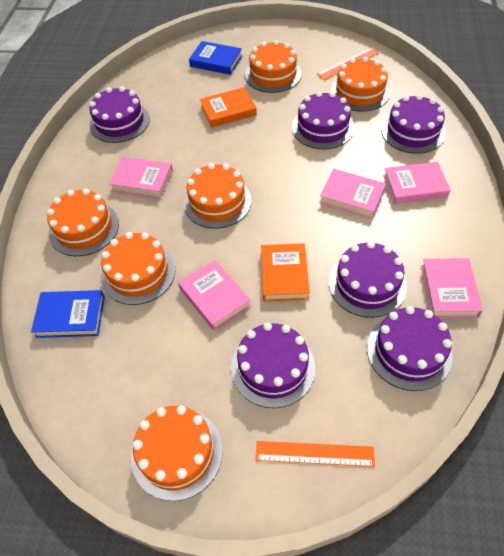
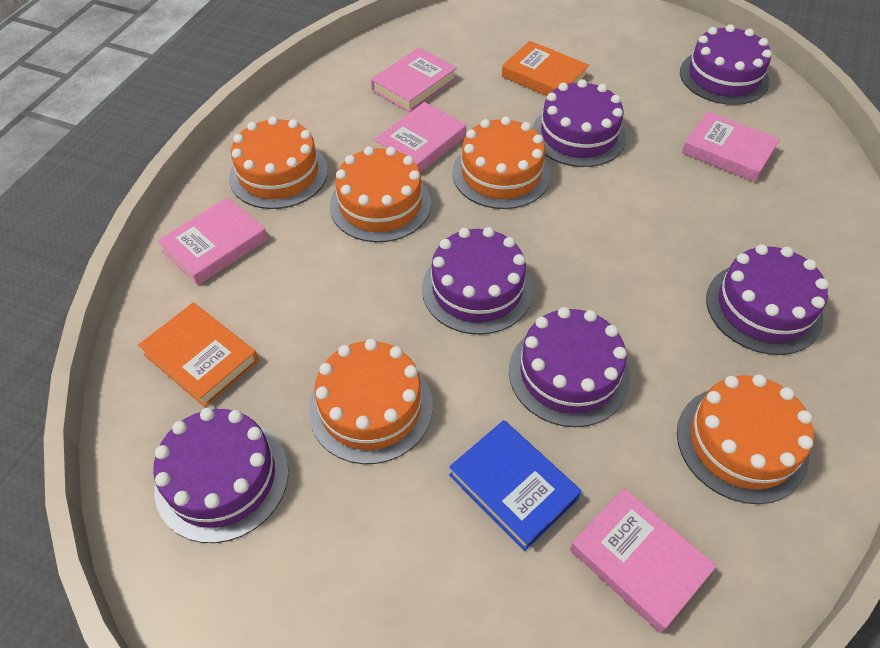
blue book: [31,290,105,338] [189,41,242,75] = 2 -> [449,420,581,551] = 1
orange cake: [47,189,119,256] [101,232,175,305] [131,405,223,501] [183,163,252,229] [245,40,302,93] [331,57,390,112] = 6 -> [229,116,328,209] [309,339,433,464] [330,146,431,242] [452,116,551,209] [677,374,814,504] = 5
orange ruler: [256,441,375,467] [317,47,379,80] = 2 -> none = 0

